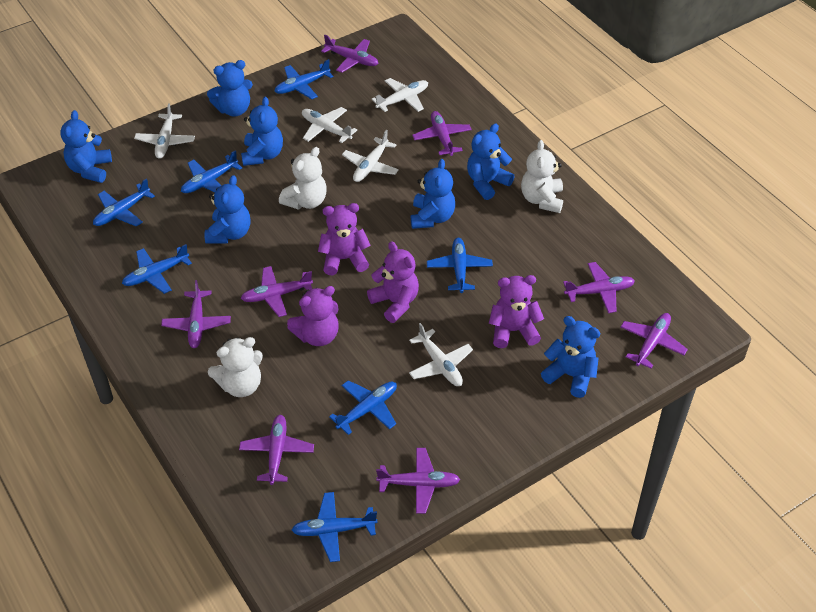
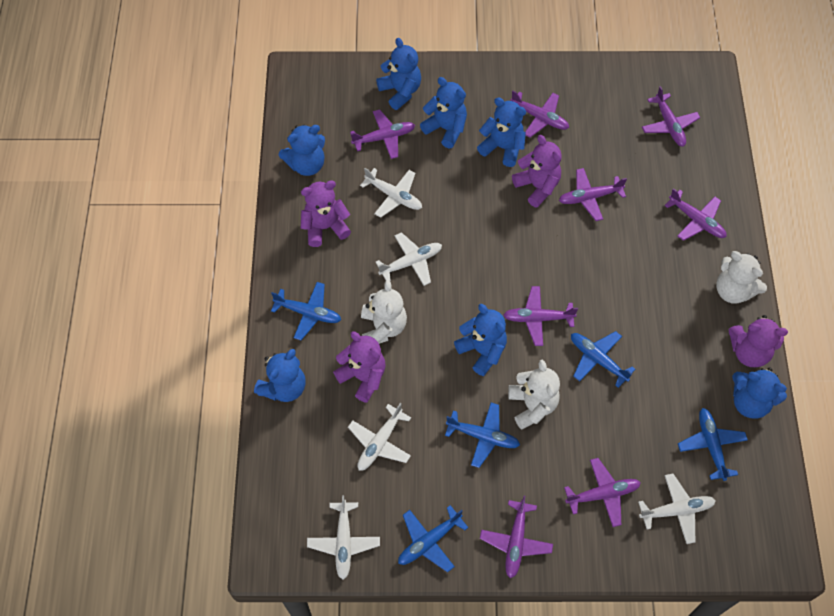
blue plane: [93,178,155,227] [122,244,192,294] [181,150,242,193] [274,59,333,99] [292,492,378,562] [329,380,397,435] [427,238,493,293] = 7 -> [271,282,341,340] [398,505,468,572] [445,403,520,468] [571,331,635,388] [678,408,748,481] = 5

